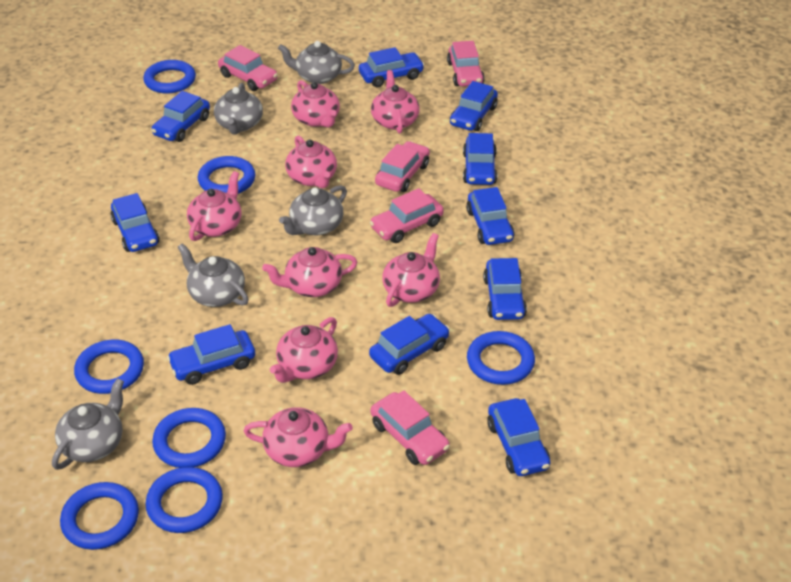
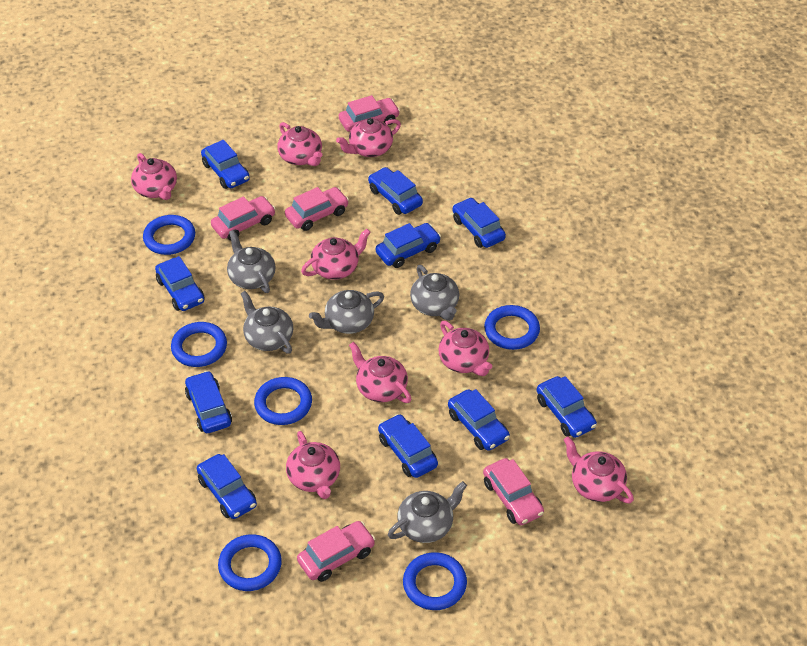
blue ring: [60,482,139,550] [74,340,144,394] [143,60,196,94] [146,467,223,533] [152,408,226,468] [198,156,255,194] [467,331,535,385] = 7 -> [143,215,195,255] [171,322,227,367] [218,534,282,591] [254,377,312,425] [403,552,467,610] [484,305,540,350] = 6

